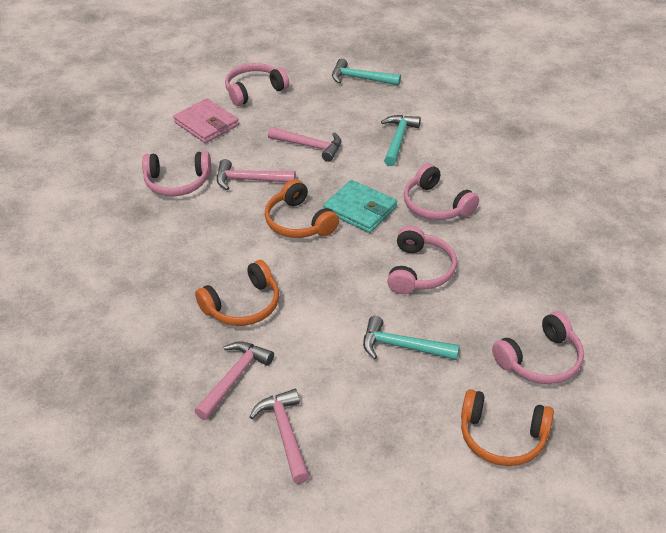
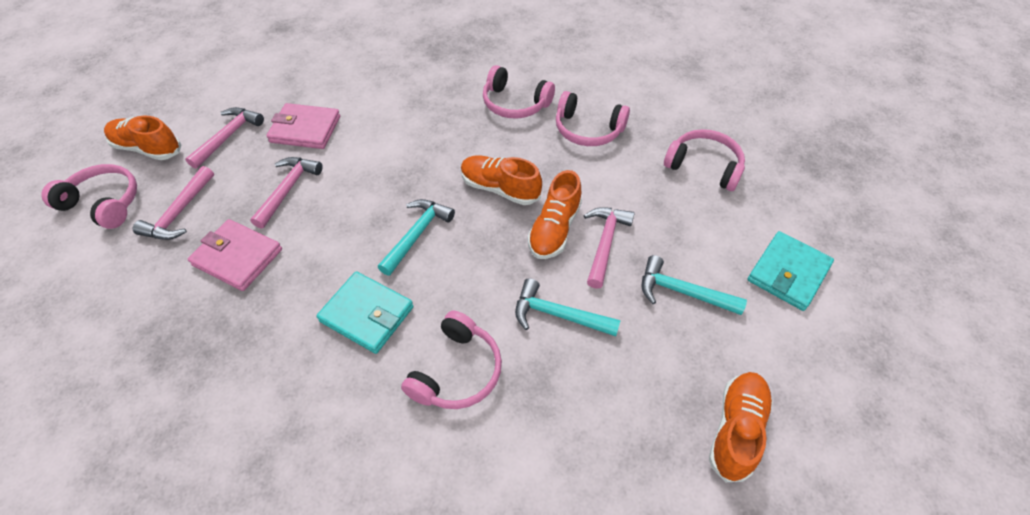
orange headphones: [195,260,279,326] [265,179,339,238] [461,389,554,466] = 3 -> none = 0
orange shoe: none = 0 -> [104,116,181,160] [461,155,542,205] [528,170,582,259] [709,372,773,482] = 4
pink wallet: [173,98,239,143] = 1 -> [188,219,282,291] [266,103,340,149] = 2
turquoise wallet: [323,180,397,233] = 1 -> [317,271,414,354] [747,231,834,311] = 2

